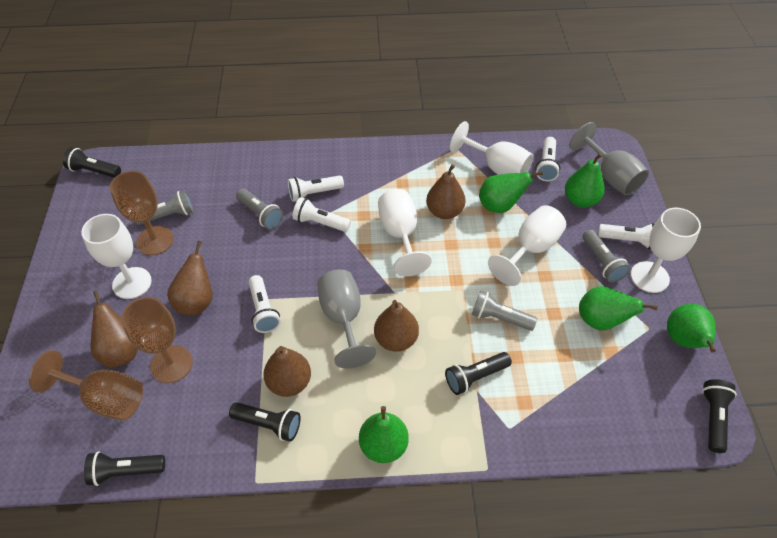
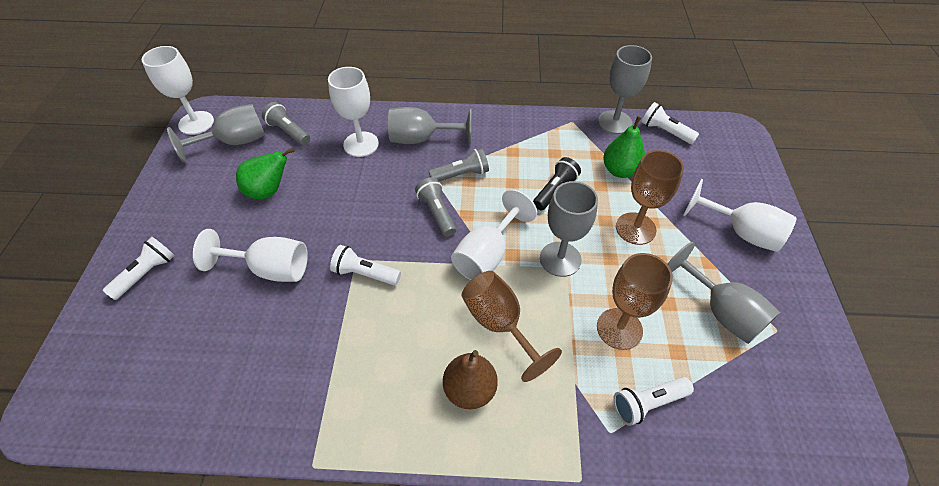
black flashlight: [63,147,121,178] [84,451,165,486] [229,402,301,442] [445,352,512,395] [702,379,737,453] = 5 -> [533,157,581,210] = 1
brown pear: [91,290,138,368] [167,241,213,315] [263,346,311,397] [374,300,419,352] [426,164,466,219] = 5 -> [443,350,498,409] = 1
green pear: [359,406,409,463] [479,171,543,213] [565,153,605,208] [579,286,658,331] [667,304,716,352] = 5 -> [236,148,295,199] [603,116,645,178] = 2
grey flashlight: [136,190,194,225] [236,189,283,229] [472,291,537,331] [583,230,630,283] = 4 -> [262,102,310,145] [415,177,456,237] [428,148,489,181] = 3
grey goblet: [317,270,376,368] [569,122,649,195] = 2 -> [167,104,266,163] [388,107,471,145] [540,181,598,277] [598,45,652,134] [668,242,780,344] = 5
white flashlight: [249,275,281,333] [288,176,344,202] [292,197,351,232] [535,137,560,181] [598,223,654,249] = 5 -> [103,237,175,300] [330,245,401,285] [613,377,694,426] [642,102,699,144] = 4

